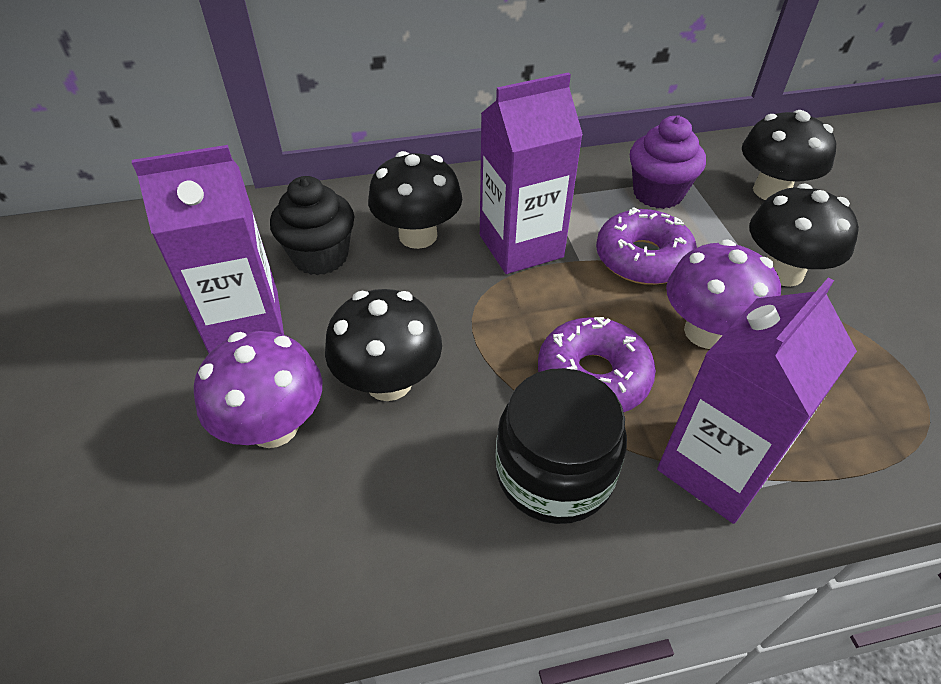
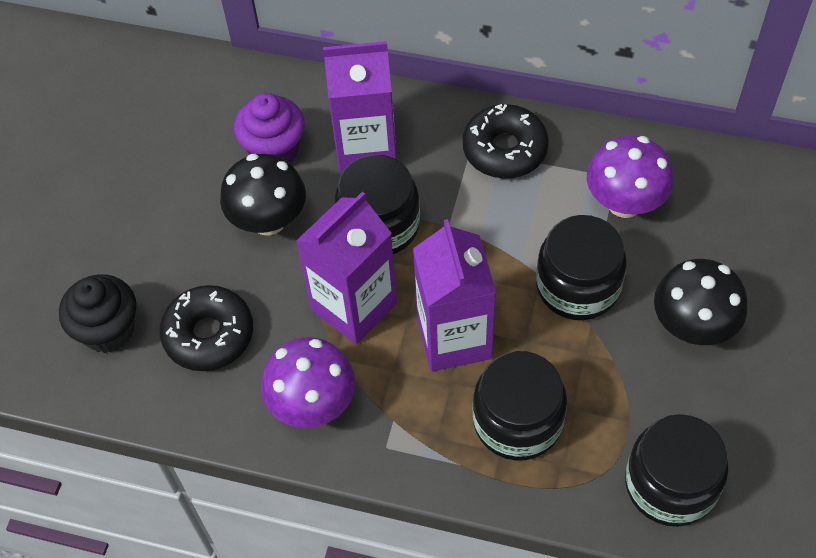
black donut: none = 0 -> [160,285,253,371] [463,104,549,178] = 2
black jar: [495,368,627,524] = 1 -> [334,155,420,255] [473,351,567,461] [536,215,627,320] [625,414,728,527] = 4
black mushroom: [325,289,442,401] [368,151,462,249] [742,110,836,200] [749,184,859,287] = 4 -> [220,154,306,236] [654,259,747,345] = 2
purple donut: [538,317,656,412] [596,207,697,285] = 2 -> none = 0

